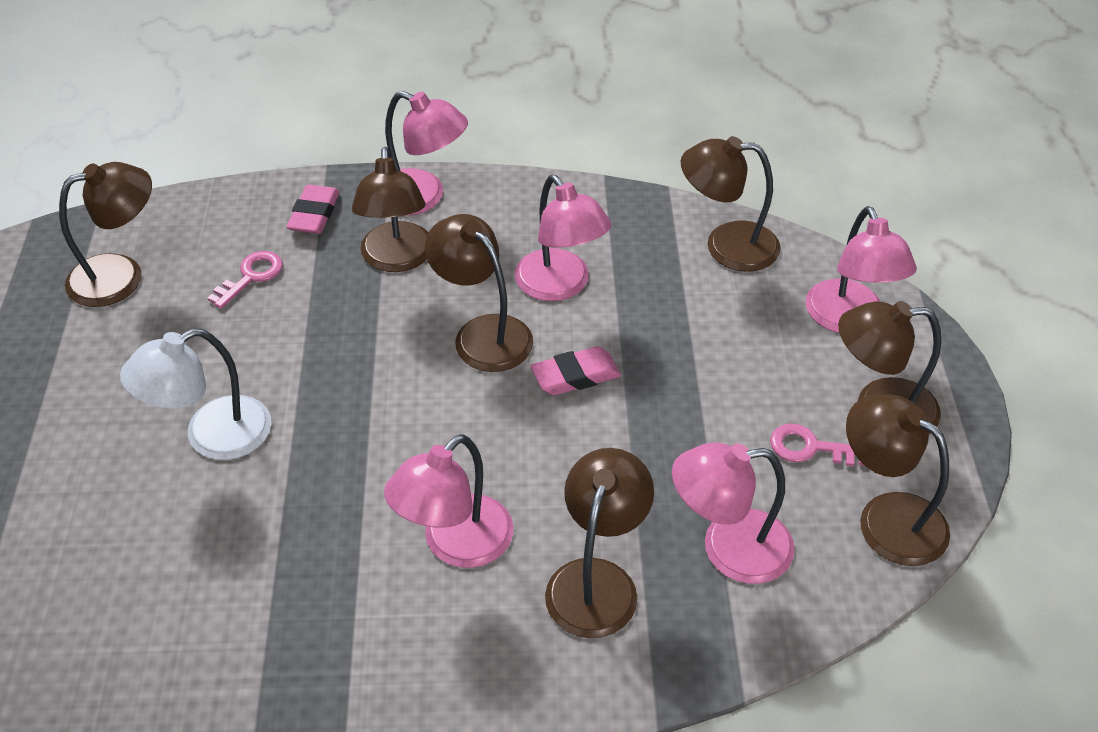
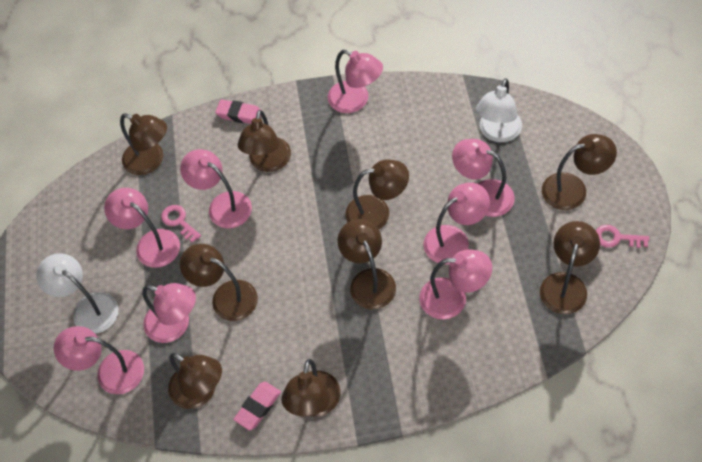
brown lamp: [59,162,152,307] [352,147,429,272] [425,214,533,372] [545,448,654,638] [681,136,781,272] [838,301,941,434] [846,394,950,566] = 7 -> [120,113,167,175] [168,353,222,409] [180,244,258,321] [238,110,291,172] [281,359,340,417] [338,219,396,309] [345,159,409,229] [540,221,600,314] [542,134,617,210] = 9
pink lamp: [384,434,514,568] [385,91,468,216] [514,175,611,301] [672,442,795,584] [805,206,917,333] = 5 -> [54,326,144,394] [104,188,180,268] [142,283,196,343] [180,149,252,228] [328,50,383,113] [419,249,492,319] [423,182,490,264] [452,139,515,217] = 8
white lamp: [120,328,271,460] = 1 -> [36,253,119,334] [476,78,522,142] = 2

